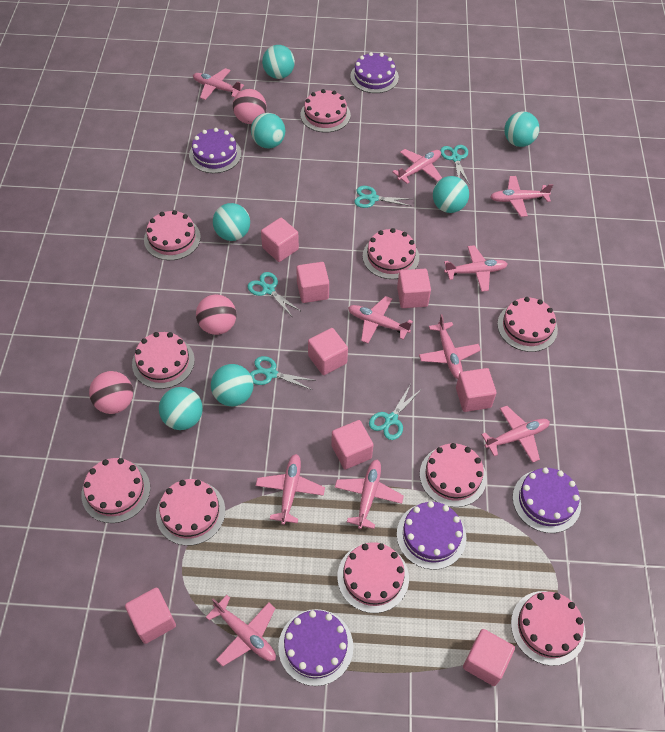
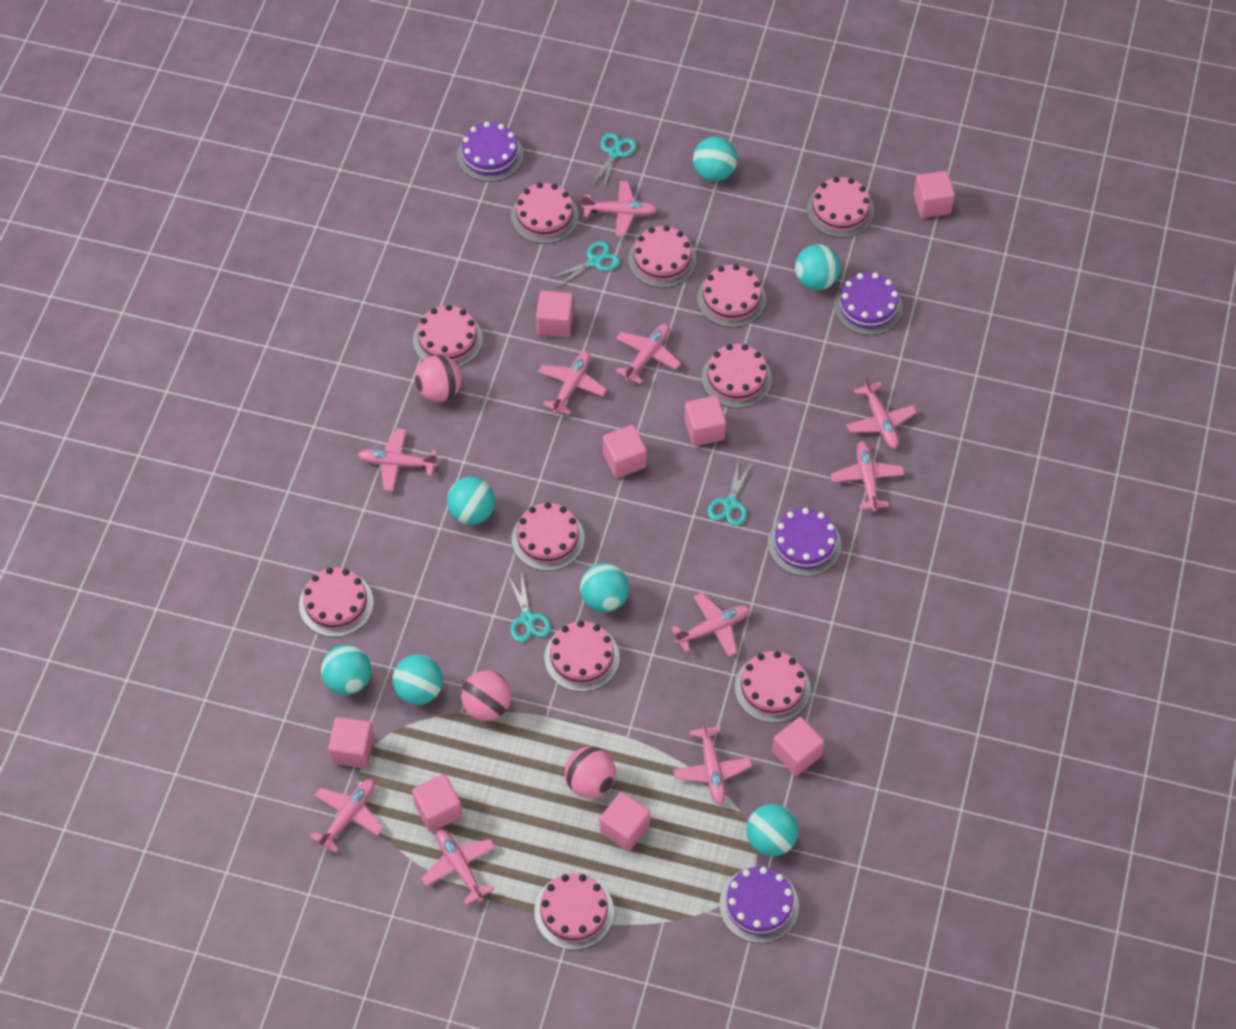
pink cake: [81,458,150,523] [132,332,195,389] [144,210,201,260] [156,479,225,546] [300,89,351,133] [337,542,409,613] [363,228,419,279] [420,443,487,507] [497,297,558,352] [511,591,585,666] = 10 -> [299,568,374,637] [413,305,483,367] [511,183,579,244] [511,502,585,571] [534,873,614,950] [544,621,620,692] [628,225,697,288] [697,264,766,328] [702,344,772,408] [735,651,811,723] [807,177,874,238] = 11
purple cake: [189,128,241,173] [278,609,354,686] [350,52,399,93] [397,501,467,570] [513,468,581,533] = 5 -> [457,122,523,182] [719,867,799,943] [768,508,841,576] [834,272,903,335] = 4
turquoise scissors: [248,272,300,316] [250,356,316,390] [354,186,411,208] [369,384,420,440] [440,145,470,185] = 5 -> [508,574,551,642] [549,241,620,288] [591,133,636,190] [708,459,752,526] = 4

